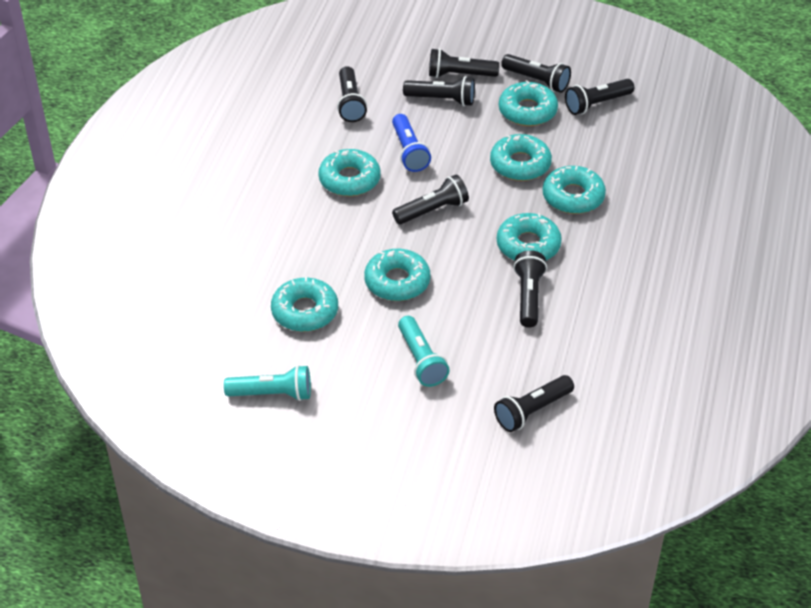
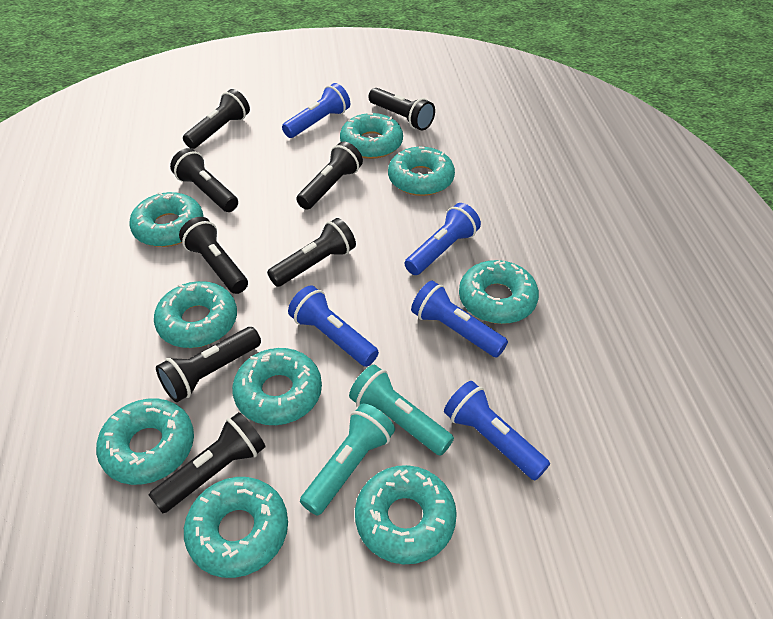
blue flashlight: [392,114,431,172] = 1 -> [282,83,350,138] [288,285,379,367] [405,203,481,275] [411,280,508,357] [444,381,550,481] = 5
turquoise donut: [271,277,338,332] [318,149,381,196] [364,249,431,301] [490,134,552,181] [497,213,562,261] [499,80,558,126] [543,166,606,214] = 7 -> [96,398,194,485] [129,192,203,247] [154,281,237,348] [184,477,288,578] [232,348,322,425] [340,113,403,159] [355,465,457,564] [388,147,455,196] [459,260,539,324] = 9

